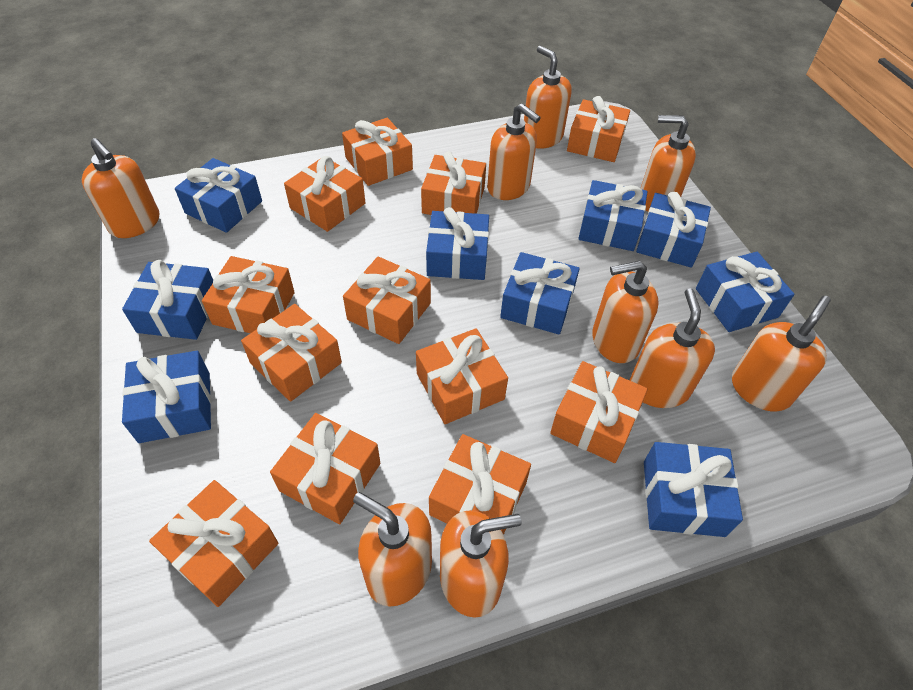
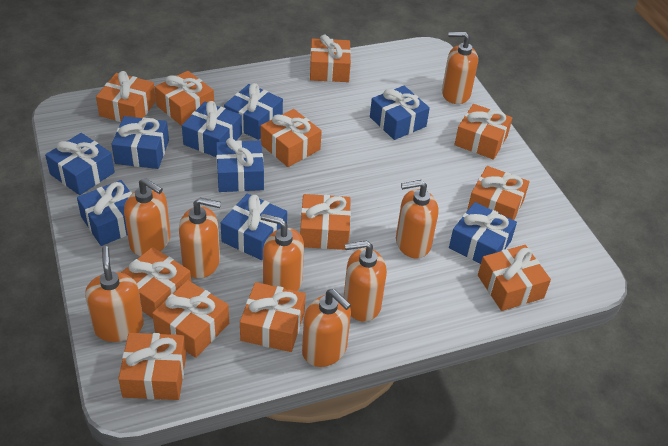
orange soap dispenser: [82,138,159,238] [353,492,432,606] [440,510,521,618] [487,103,541,200] [524,46,572,149] [592,261,659,363] [630,288,715,408] [640,115,696,212] [732,296,831,412] = 9 -> [85,246,144,342] [124,178,170,256] [179,198,221,278] [261,214,304,291] [302,289,351,367] [344,240,387,322] [396,180,438,258] [442,32,478,104] = 8

